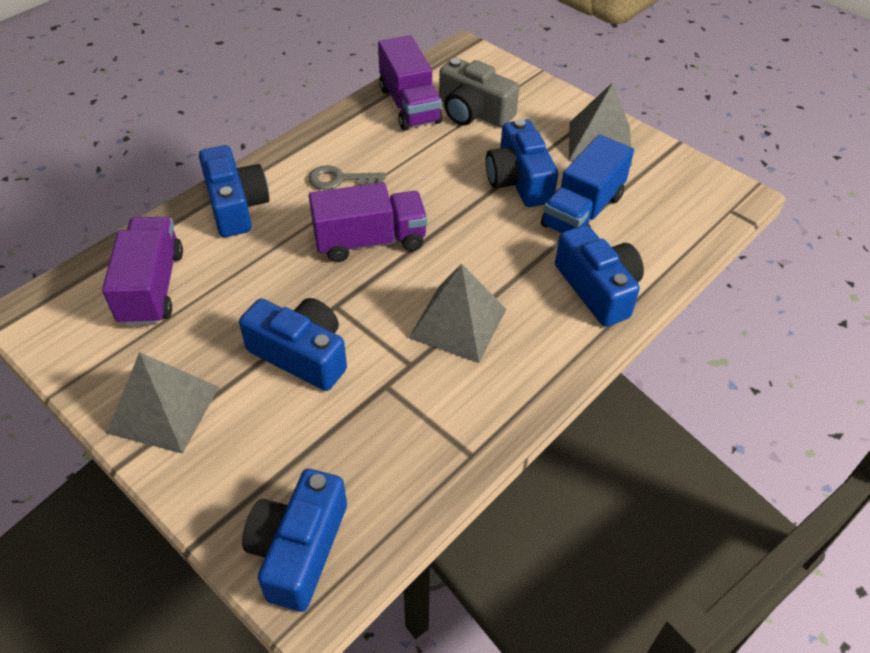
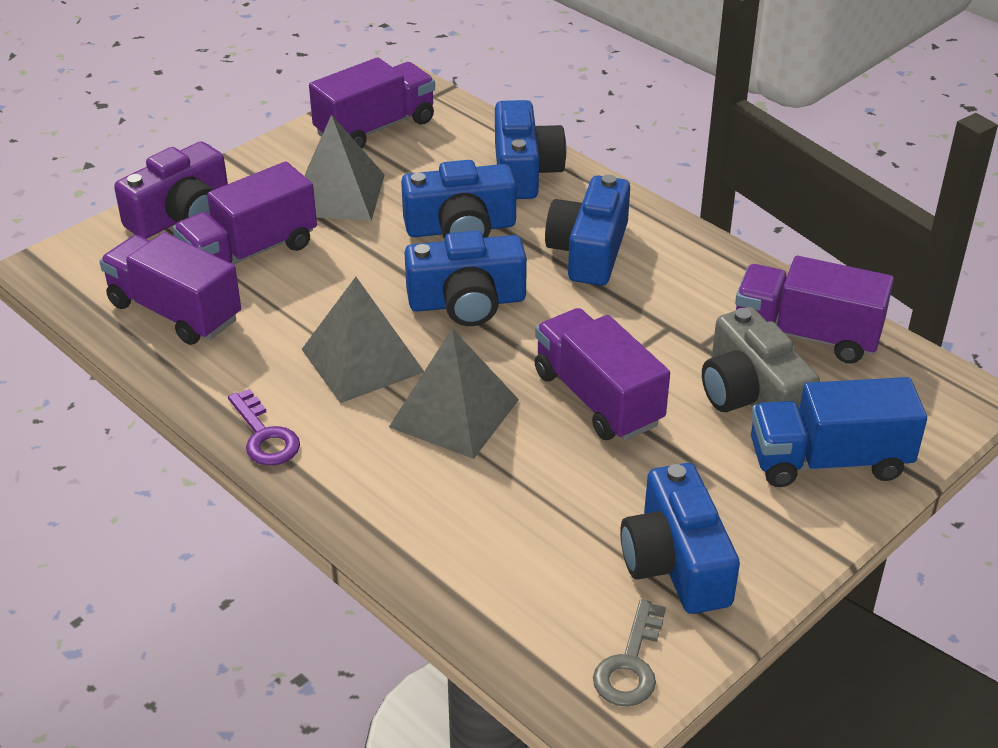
purple camera: none = 0 -> [114,141,228,239] = 1
purple key: none = 0 -> [228,389,300,465] = 1
purple truck: [102,217,183,326] [309,182,428,262] [378,35,443,131] = 3 -> [99,232,241,345] [173,162,317,265] [309,57,435,148] [535,308,670,441] [735,256,894,364] = 5

